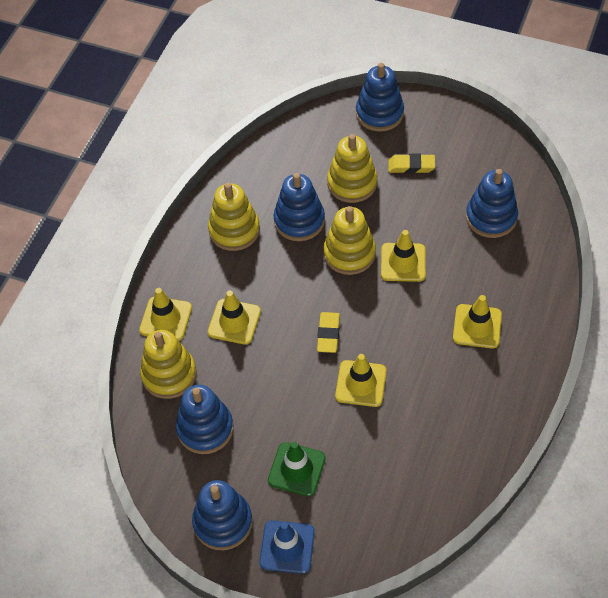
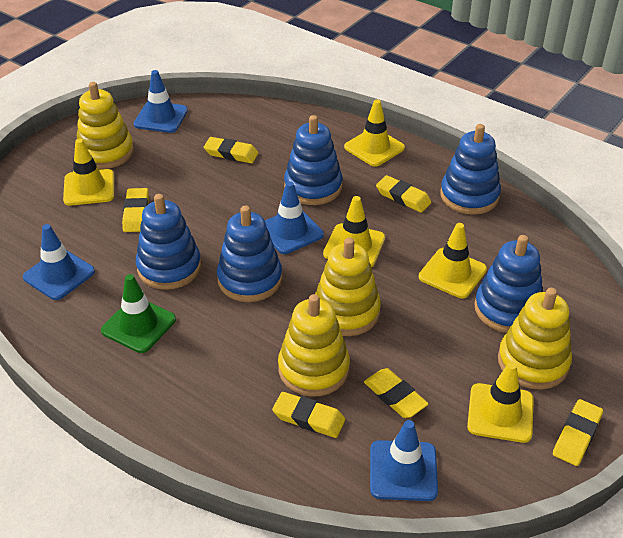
blue traffic cone: [259,520,315,574] = 1 -> [23,224,95,300] [134,70,188,133] [265,181,324,254] [370,420,438,501] = 4
yellow eraser: [317,312,340,353] [388,154,435,174] = 2 -> [122,188,149,232] [204,137,258,163] [272,392,345,438] [364,368,429,418] [376,175,432,213] [553,399,603,466] = 6

